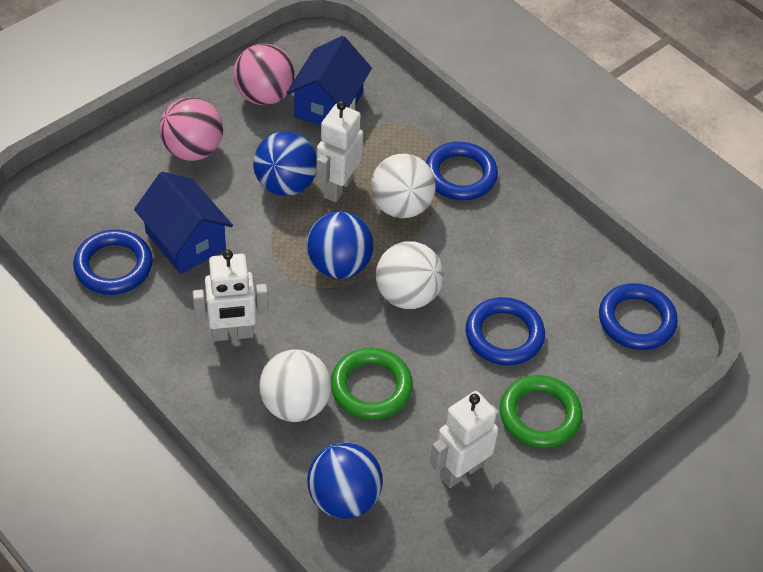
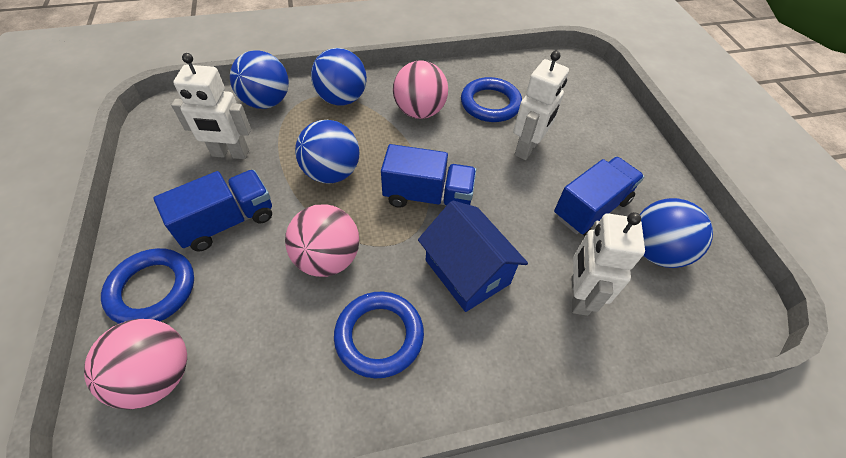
blue ball: [253,131,317,196] [306,212,374,279] [307,442,383,519] = 3 -> [230,50,289,109] [295,120,359,183] [311,48,367,106] [639,198,713,268] = 4
blue house: [134,172,233,274] [286,36,372,126] = 2 -> [418,200,528,312] = 1
blue ring: [73,230,153,295] [426,142,498,200] [466,297,545,366] [599,283,678,350] = 4 -> [101,248,194,324] [334,292,424,378] [461,77,522,122] = 3
blue truck: none = 0 -> [153,170,272,252] [381,144,476,208] [554,157,644,236] = 3
green ring: [331,348,413,420] [500,375,582,448] = 2 -> none = 0
pink ball: [159,97,223,161] [234,44,295,105] = 2 -> [84,319,187,410] [285,204,359,277] [393,60,448,119] = 3
white ball: [259,349,331,422] [371,154,436,218] [376,241,444,309] = 3 -> none = 0

